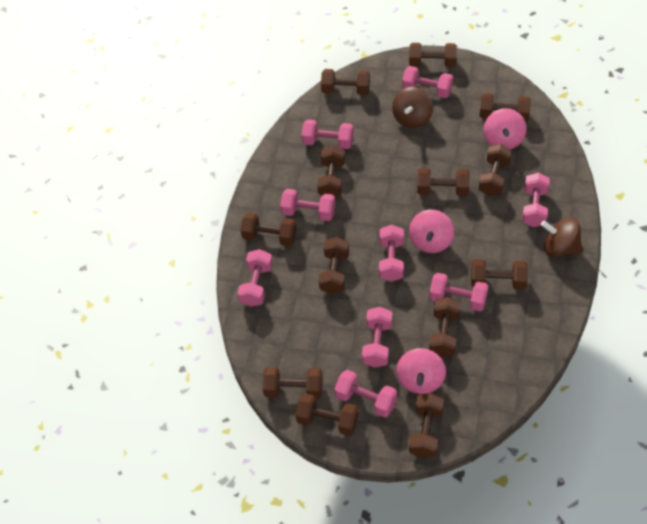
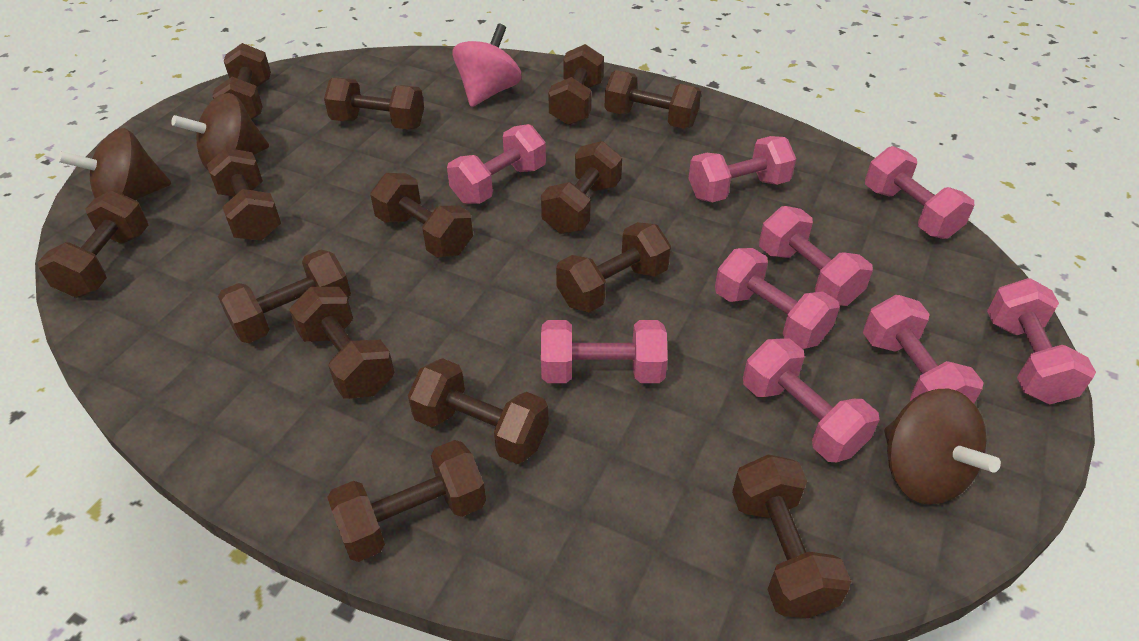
brown dumbbell: [241,213,297,246] [263,367,323,399] [295,393,359,436] [317,145,345,197] [319,237,349,294] [321,69,370,95] [409,43,457,67] [409,393,444,458] [417,168,470,196] [429,297,460,358] [471,259,528,290] [479,144,512,196] [480,93,531,122] = 13 -> [37,190,148,298] [207,148,281,241] [212,43,271,120] [218,249,351,343] [289,287,395,399] [324,78,424,129] [327,440,486,562] [370,173,473,258] [408,358,549,464] [541,141,622,234] [548,44,604,125] [556,222,671,312] [605,70,701,129] [732,454,851,618] = 14
brown spinning top: [392,87,433,128] [541,218,583,257] = 2 -> [58,128,171,200] [171,93,269,170] [884,388,1001,505] = 3
pink spinning top: [396,348,446,394] [409,210,454,253] [484,108,527,149] = 3 -> [453,23,522,107] = 1

